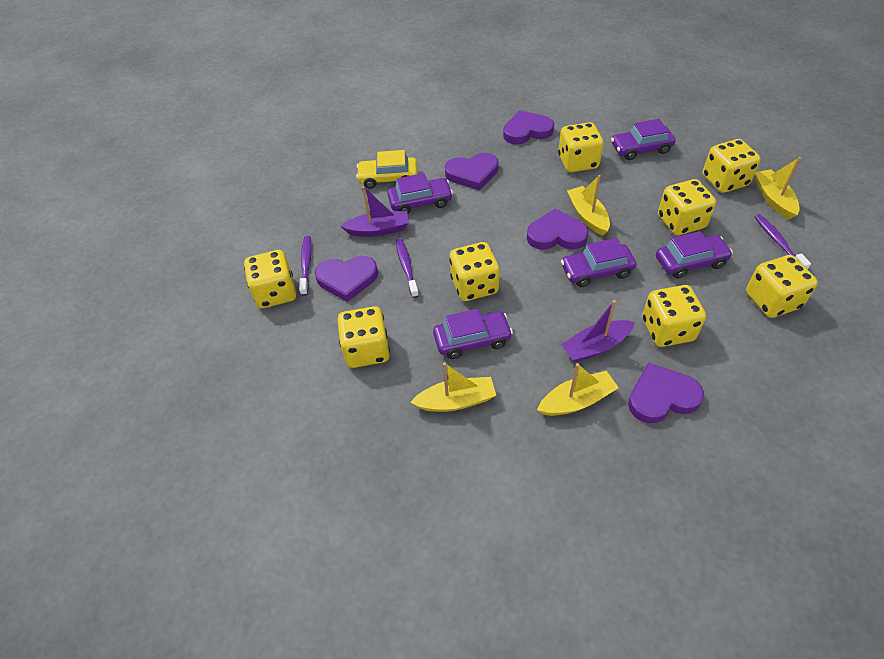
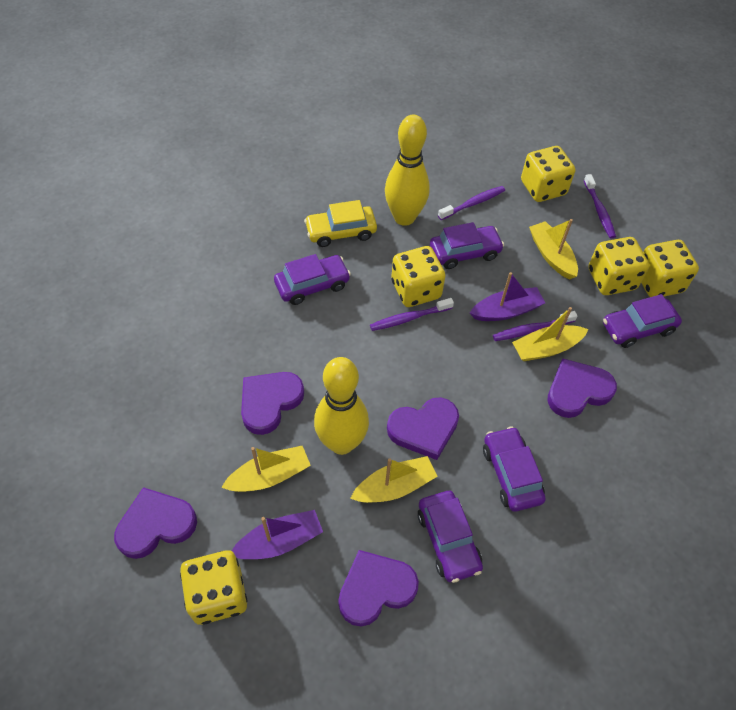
purple toothbrush: [299,236,312,296] [396,239,419,298] [755,214,811,269] = 3 -> [370,298,454,331] [438,186,505,220] [493,311,577,341] [584,174,616,239] = 4
yellow bowling pin: none = 0 -> [314,357,369,455] [385,114,430,226] = 2
yellow dice: [244,250,296,308] [337,306,390,368] [449,242,500,301] [558,122,604,172] [642,285,706,347] [658,179,716,235] [703,139,761,193] [746,255,818,318] = 8 -> [180,550,247,625] [391,246,445,307] [521,146,575,202] [588,237,649,295] [641,240,699,297] = 5

